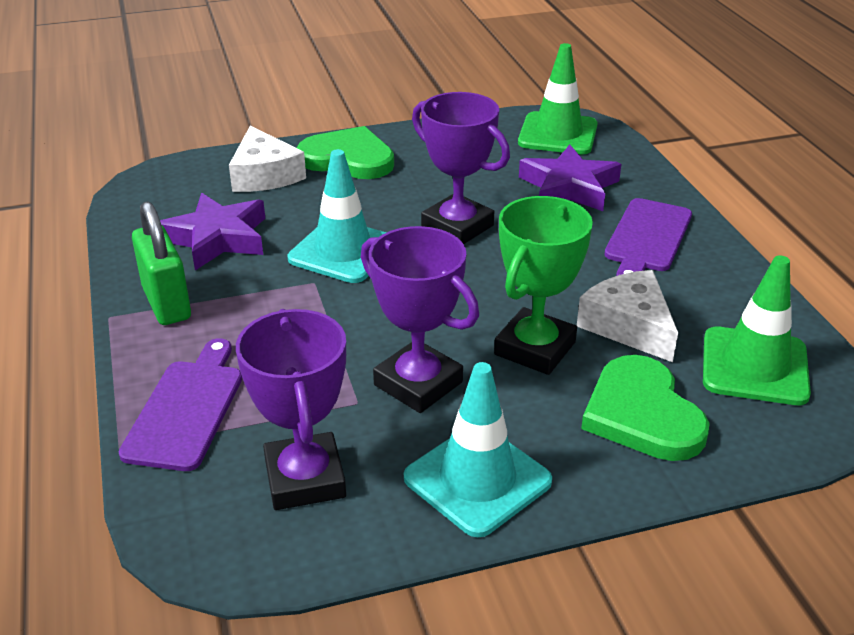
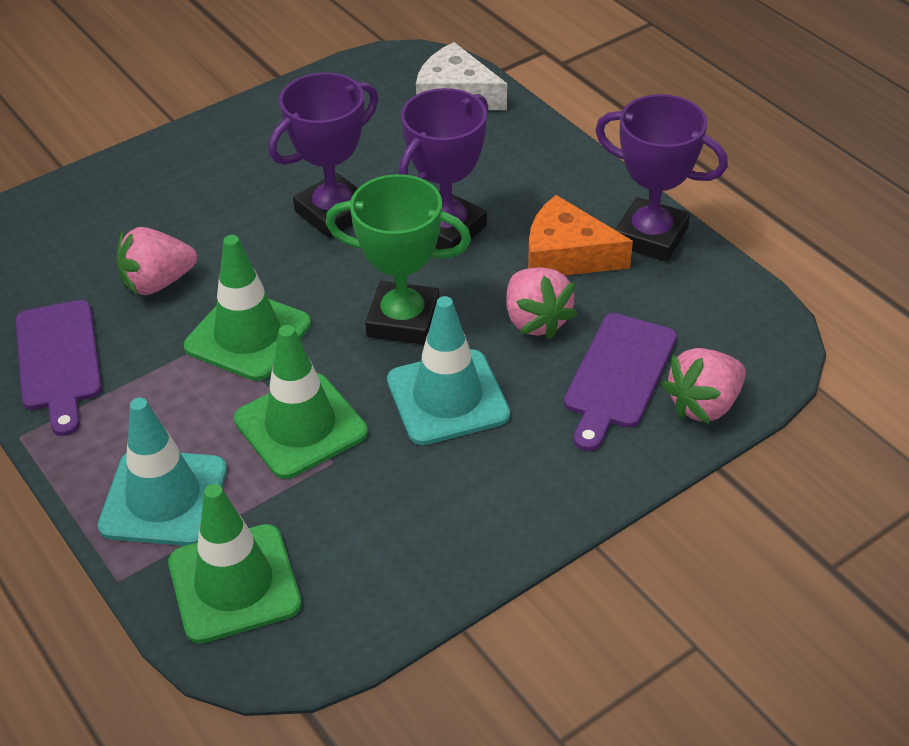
green heart: [297,126,394,179] [581,355,710,461] = 2 -> none = 0
green padlock: [132,201,191,325] = 1 -> none = 0
green traffic cone: [518,43,598,154] [703,255,811,405] = 2 -> [168,484,302,644] [184,235,311,381] [234,325,368,479] = 3
orange cheese: none = 0 -> [528,195,633,276] = 1
pink strawberry: none = 0 -> [117,227,197,296] [506,267,577,340] [662,348,746,424] = 3
purple star: [160,193,265,270] [519,145,621,211] = 2 -> none = 0
white cheese: [229,125,306,192] [577,270,678,362] = 2 -> [416,42,507,110] = 1

